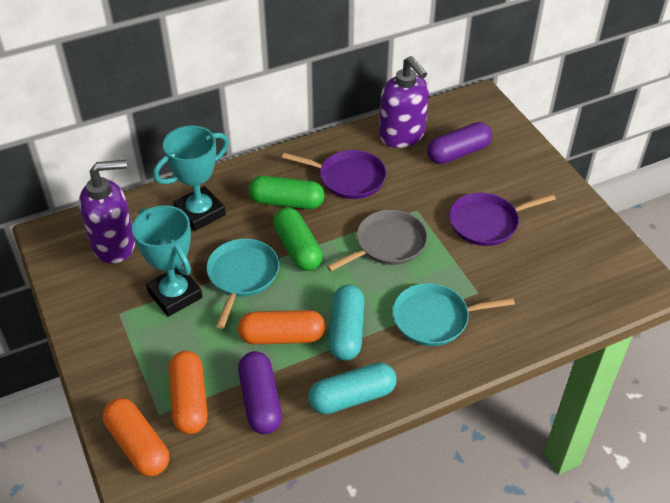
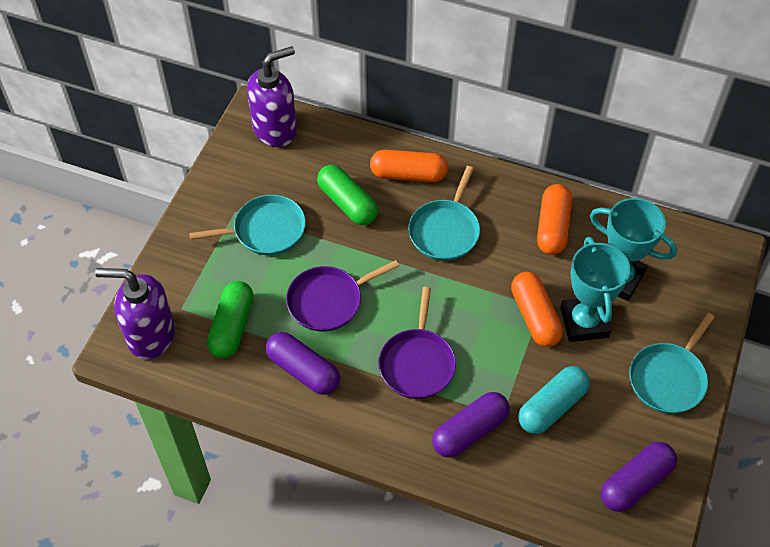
grey pan: [327,210,428,271] = 1 -> none = 0
purple capsule: [238,351,282,434] [427,122,492,164] = 2 -> [266,332,340,395] [432,392,510,458] [601,442,677,512] = 3
turquoise capsule: [308,362,397,414] [329,285,364,361] = 2 -> [518,366,590,434] = 1
turquoise pan: [206,238,279,329] [392,283,515,346] = 2 -> [189,195,306,255] [408,166,480,261] [629,313,715,414] = 3

